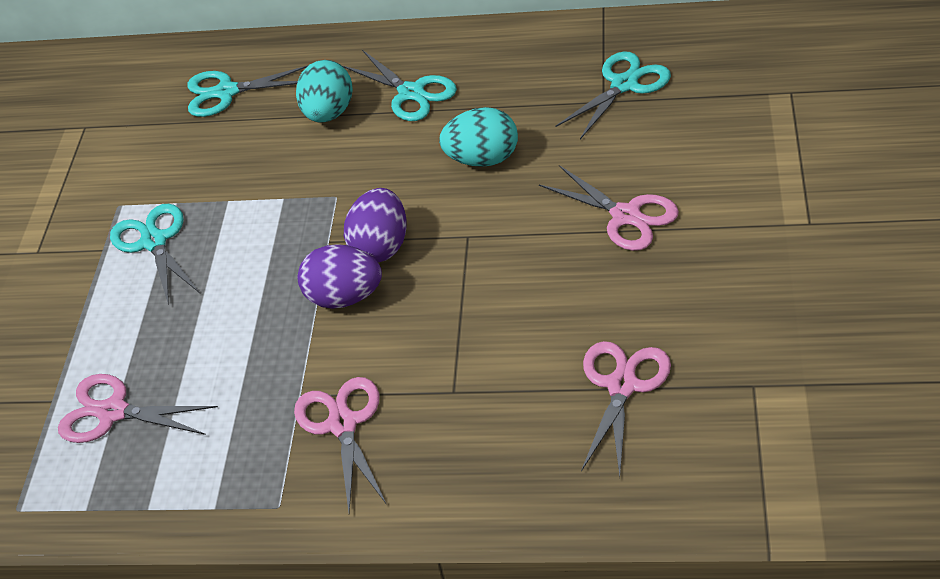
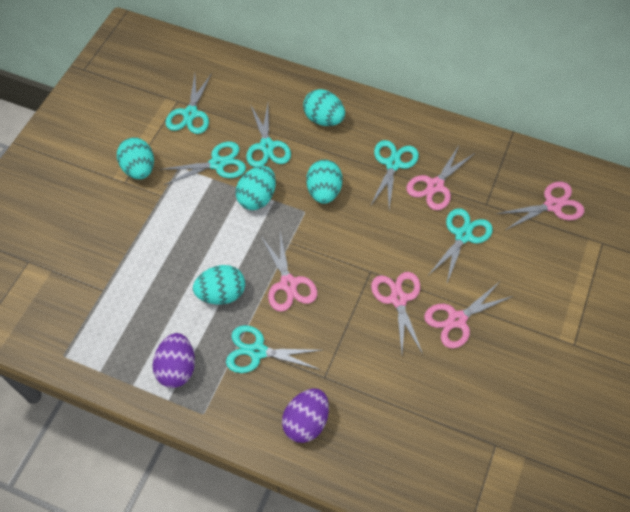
pink scissors: [58,374,218,443] [294,377,387,512] [539,165,679,251] [581,341,671,476] = 4 -> [261,232,317,312] [371,272,423,354] [406,146,475,210] [424,282,513,348] [497,182,584,230] = 5
turquoise egg: [296,60,353,123] [439,107,518,167] = 2 -> [117,137,154,179] [193,265,245,305] [236,166,276,210] [303,89,345,126] [306,160,342,204] = 5
turquoise scissors: [110,204,200,305] [187,65,309,117] [343,50,457,121] [556,51,671,139] = 4 -> [160,142,246,185] [165,73,212,134] [226,325,322,373] [246,104,291,167] [371,140,419,209] [429,208,493,283] = 6

